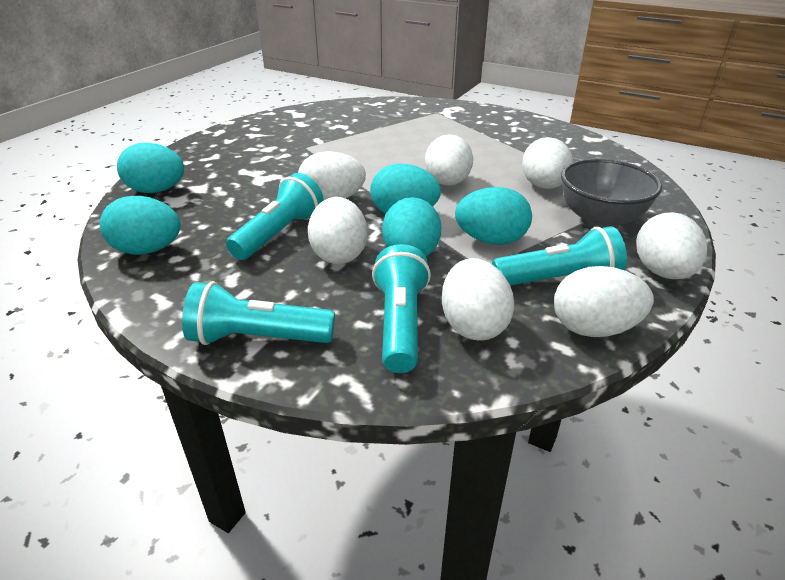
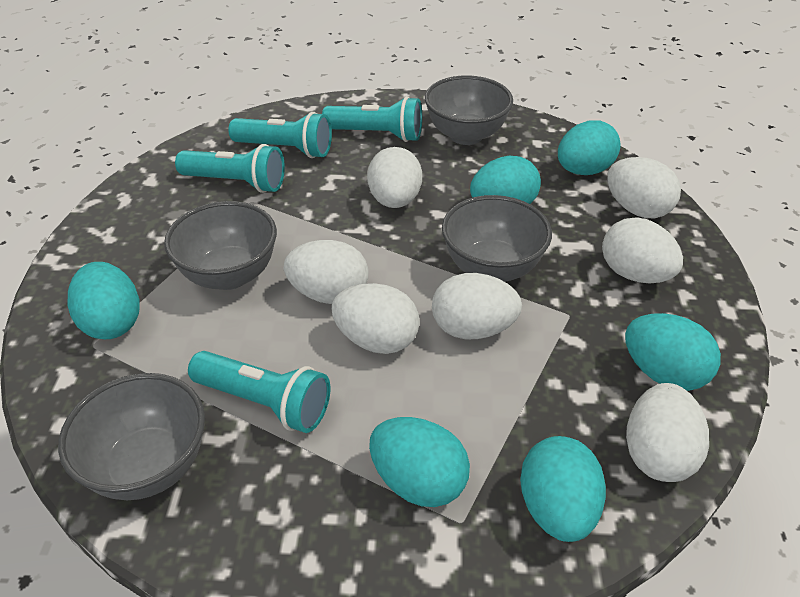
grey bowl: [561,158,662,228] = 1 -> [58,373,205,500] [164,201,277,290] [425,75,513,145] [442,195,552,282] = 4
turquoise egg: [99,196,181,255] [117,143,184,193] [370,164,441,214] [382,197,441,256] [455,187,532,245] = 5 -> [68,262,140,339] [369,417,470,507] [470,156,541,204] [520,436,606,542] [558,120,621,175] [625,313,721,391] = 6

